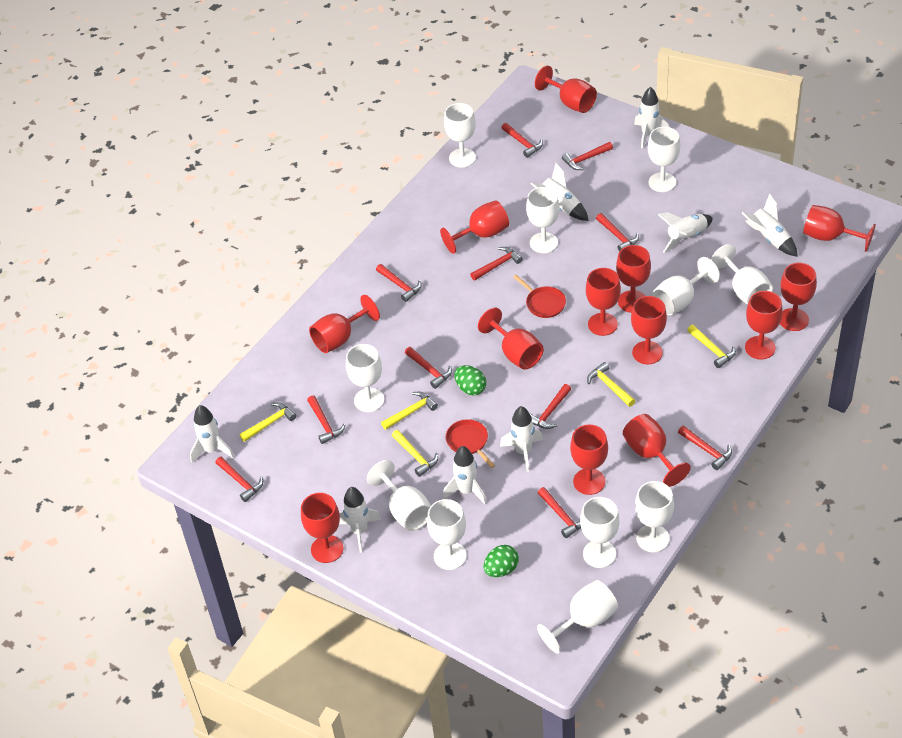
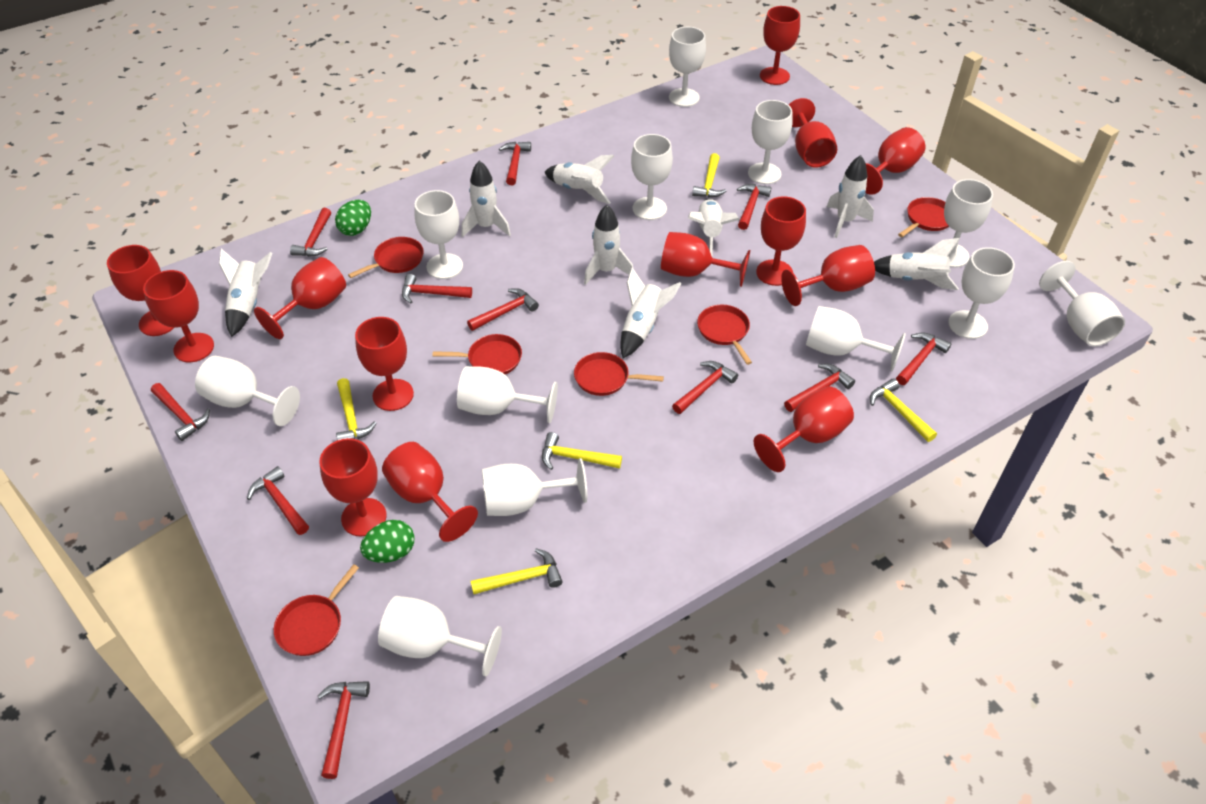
red pan: [446,419,495,468] [513,275,566,318] = 2 -> [274,564,359,656] [348,237,424,278] [433,334,522,374] [574,352,664,396] [697,305,752,365] [898,197,949,237] = 6
white goblet: [346,344,384,412] [367,460,431,531] [427,499,467,570] [444,103,476,168] [526,187,560,253] [537,580,618,654] [580,497,619,568] [635,481,674,552] [648,127,680,192] [652,257,720,315] [711,244,773,305] = 11 -> [195,356,300,426] [378,596,502,676] [414,190,463,279] [457,366,558,423] [482,458,587,516] [631,134,673,220] [669,27,706,107] [748,100,793,184] [806,306,906,371] [944,179,993,268] [948,247,1015,339] [1039,261,1125,346] = 12

